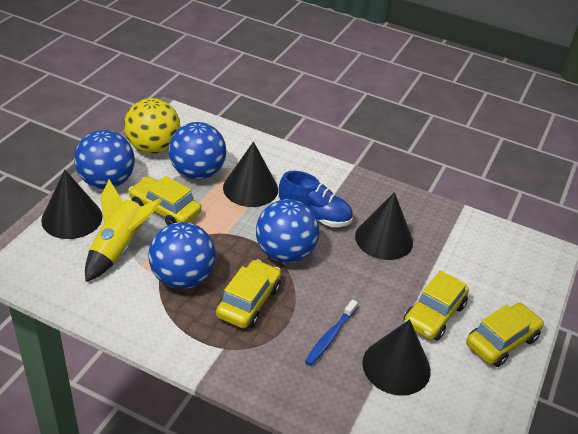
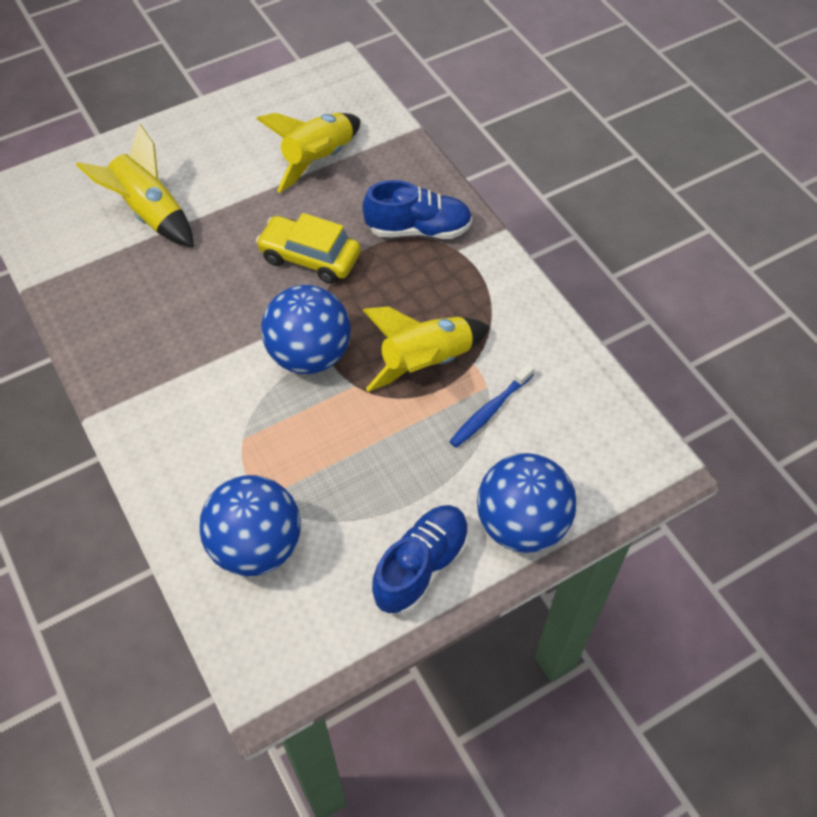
black cone: [41,170,103,239] [223,142,278,207] [355,192,413,260] [362,319,431,395] = 4 -> none = 0
blue ball: [74,130,135,189] [148,222,216,289] [169,122,226,180] [256,199,319,263] = 4 -> [199,475,301,576] [261,285,351,374] [477,453,577,553] = 3
blue shoe: [279,171,353,227] = 1 -> [362,180,472,239] [372,505,469,614] = 2
yellow ball: [124,98,180,154] = 1 -> none = 0
yellow car: [129,176,201,225] [216,259,281,328] [403,270,469,341] [466,303,544,367] = 4 -> [256,213,361,284] = 1
yellow rocket: [85,180,162,282] = 1 -> [76,124,194,247] [256,113,360,193] [363,307,490,392] = 3

